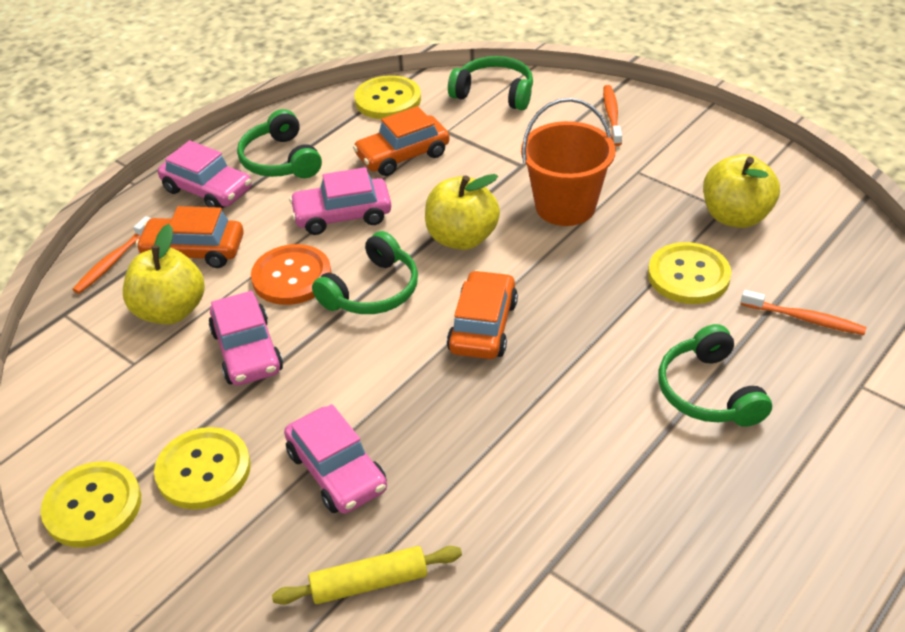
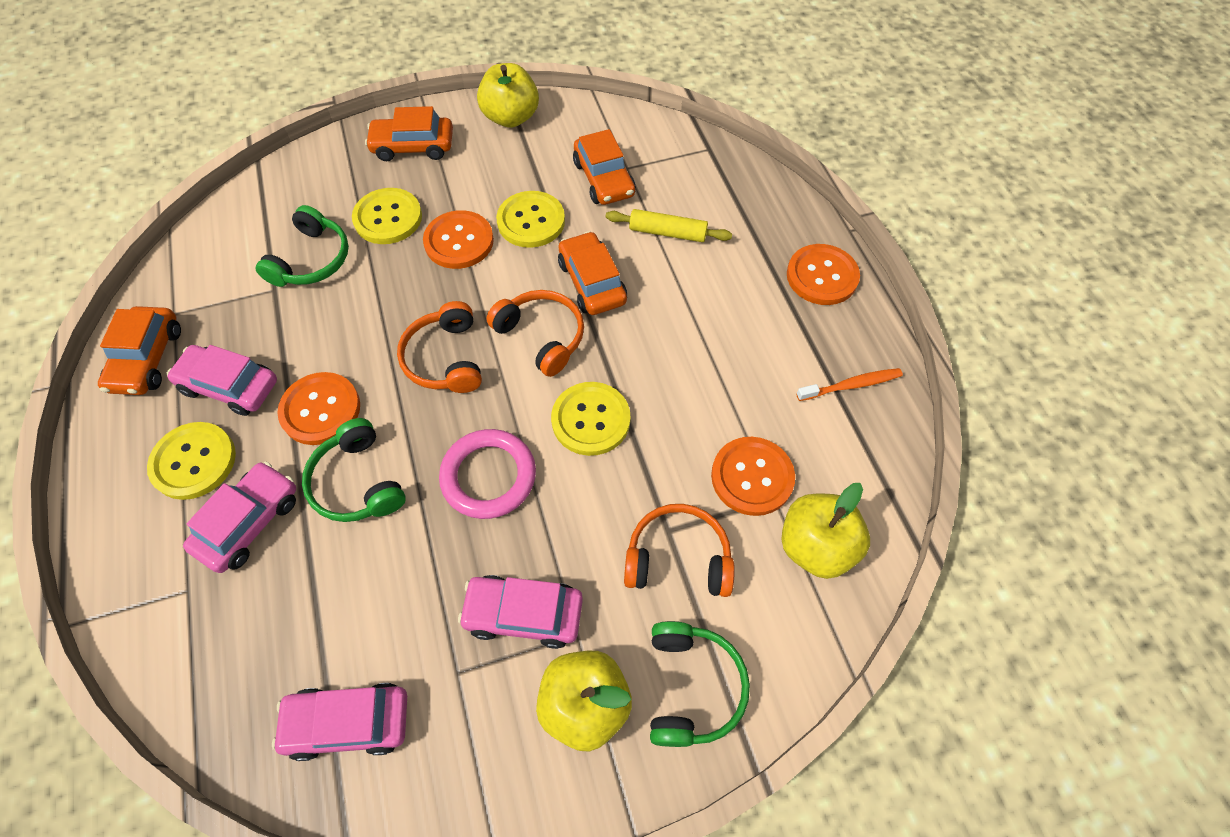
green headphones: [237,109,322,178] [312,231,418,314] [448,56,533,110] [658,324,772,427] = 4 -> [256,205,349,287] [302,418,406,522] [650,621,750,747] = 3
orange bucket: [521,98,615,226] = 1 -> none = 0
orange button: [251,244,332,305] = 1 -> [277,372,360,445] [423,210,494,269] [711,437,795,516] [787,244,860,305] = 4
orange car: [136,206,244,268] [353,106,450,176] [447,270,518,359] = 3 -> [98,306,181,395] [365,106,453,161] [558,231,627,315] [573,129,636,205] = 4
orange headphones: none = 0 -> [397,301,482,393] [486,290,584,377] [624,504,735,597] = 3
orange toothbrush: [72,216,152,294] [603,85,622,146] [741,290,866,335] = 3 -> [796,368,903,401] = 1
pink ring: none = 0 -> [439,429,536,519] = 1

